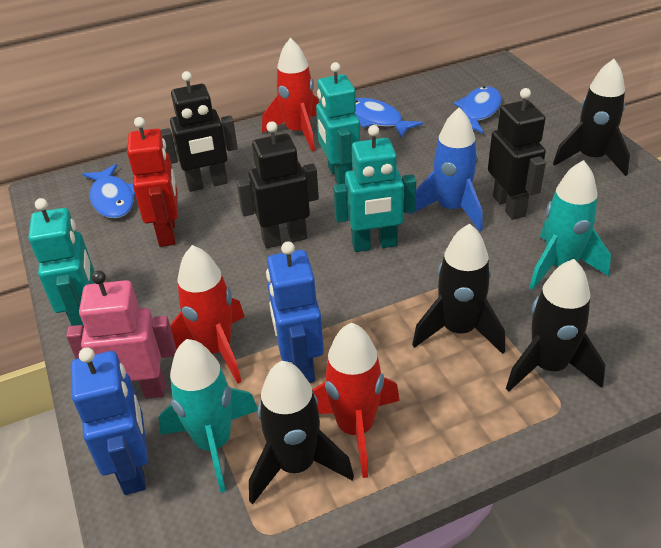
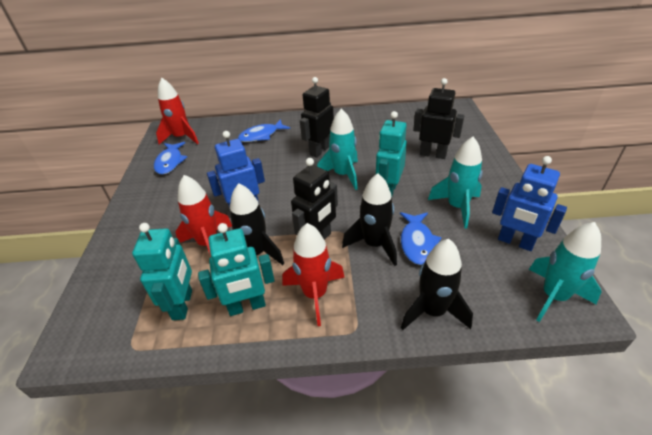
black rocket: [249,361,354,505] [412,224,505,354] [506,259,605,391] [553,59,630,176] = 4 -> [230,183,284,265] [342,173,397,266] [401,239,473,330] = 3
blue rocket: [409,107,483,232] = 1 -> none = 0
pink robot: [66,270,176,399] = 1 -> none = 0
red robot: [127,117,178,247] = 1 -> none = 0
turquoise rocket: [158,339,258,493] [529,160,611,290] = 2 -> [317,108,358,190] [428,137,483,229] [529,222,602,322] = 3

